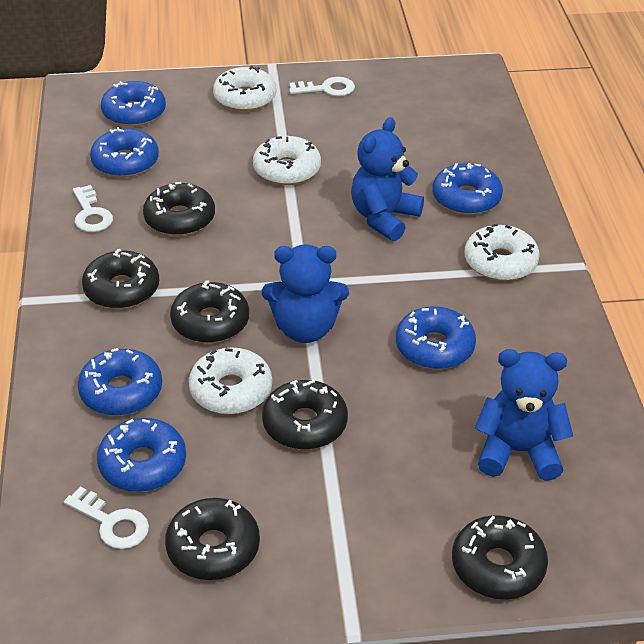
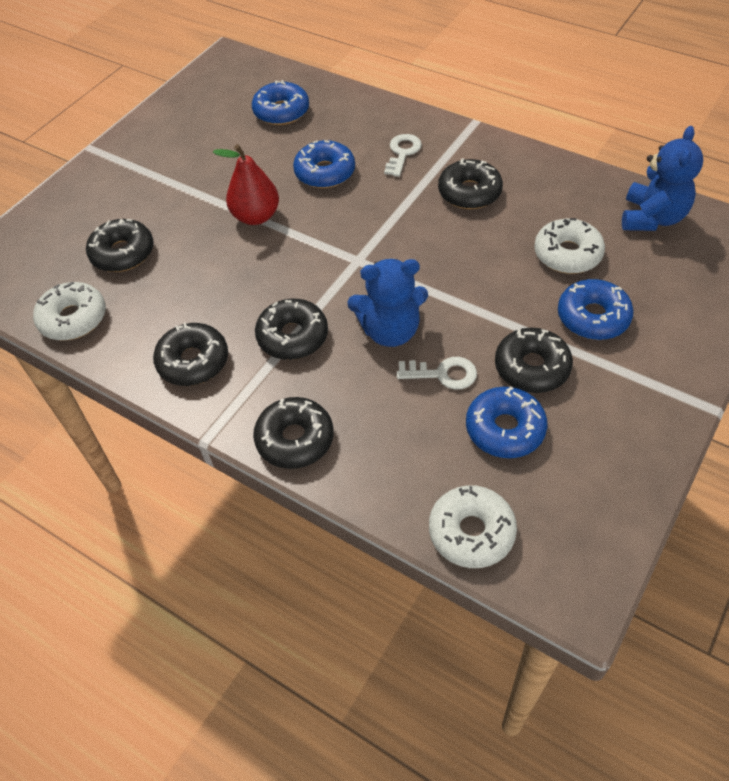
blue donut: [78,348,162,416] [90,127,159,177] [97,418,186,492] [101,81,166,127] [396,306,476,369] [432,163,503,215] = 6 -> [252,80,309,125] [293,140,355,188] [466,387,547,458] [558,279,634,340] = 4
blue teddy bear: [262,244,349,343] [351,117,424,241] [475,349,573,481] = 3 -> [347,259,428,347] [622,126,703,231] = 2
red pear: none = 0 -> [213,144,279,225] = 1
white donut: [189,347,272,414] [213,66,276,111] [253,136,321,185] [465,224,540,281] = 4 -> [33,281,106,341] [429,485,517,568] [534,218,605,274] = 3
white key: [64,486,149,549] [73,185,113,232] [289,77,355,96] = 3 -> [384,134,422,177] [397,357,477,390] = 2

